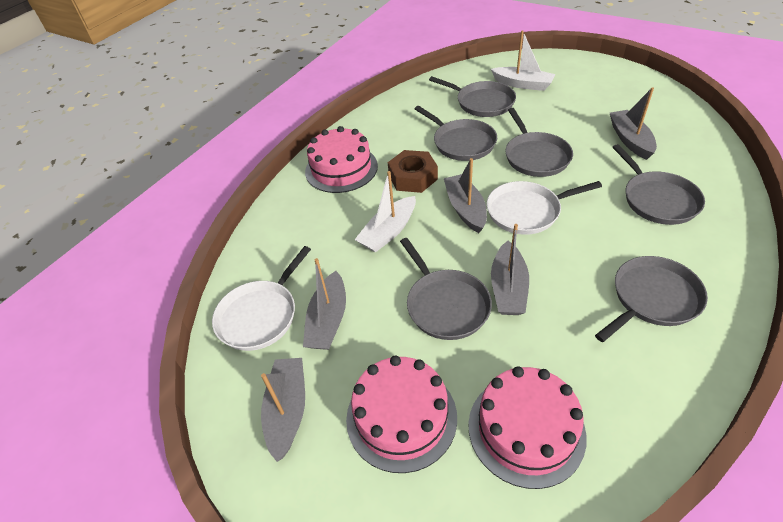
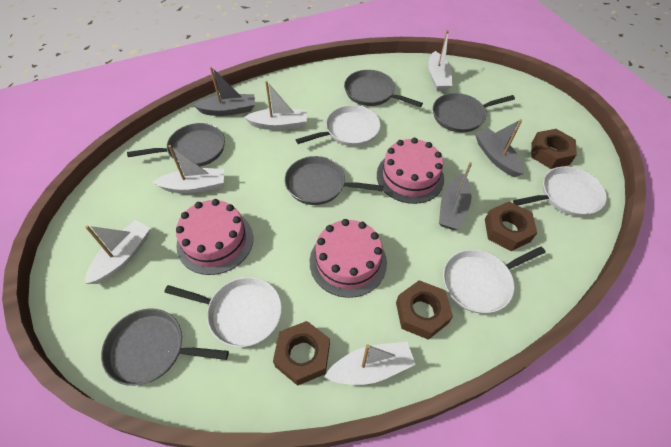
brown nut: [388,150,438,193] = 1 -> [273,321,330,386] [396,280,453,340] [485,202,537,251] [531,129,577,169] = 4
grey boat: [261,358,305,462] [303,258,346,350] [444,158,487,233] [491,224,529,315] [610,87,657,160] = 5 -> [193,67,255,116] [439,162,472,230] [475,119,524,177] = 3
grey pan: [400,238,492,340] [415,106,497,161] [429,76,516,117] [505,108,573,177] [595,256,708,342] [612,144,705,225] = 6 -> [101,308,229,386] [127,123,225,167] [285,156,383,205] [344,70,423,107] [433,93,515,133] = 5
white boat: [355,171,416,253] [491,30,555,91] = 2 -> [85,220,151,284] [153,145,224,193] [244,81,307,130] [324,342,416,385] [428,30,452,91] = 5
white pan: [212,246,311,351] [486,181,602,235] = 2 -> [164,277,282,347] [296,105,381,146] [443,246,546,313] [513,166,607,216] = 4

